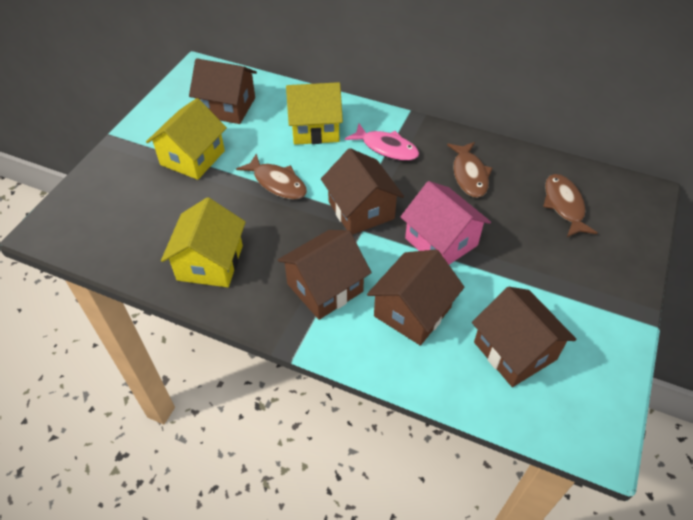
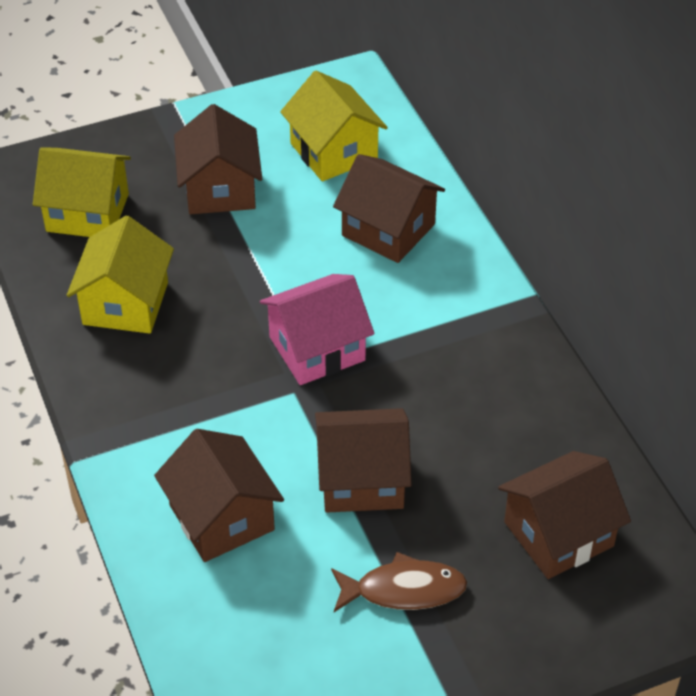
brown fish: [236,154,307,200] [447,142,492,198] [543,174,597,237] = 3 -> [331,552,467,612] = 1
pink fish: [345,124,419,161] = 1 -> none = 0

